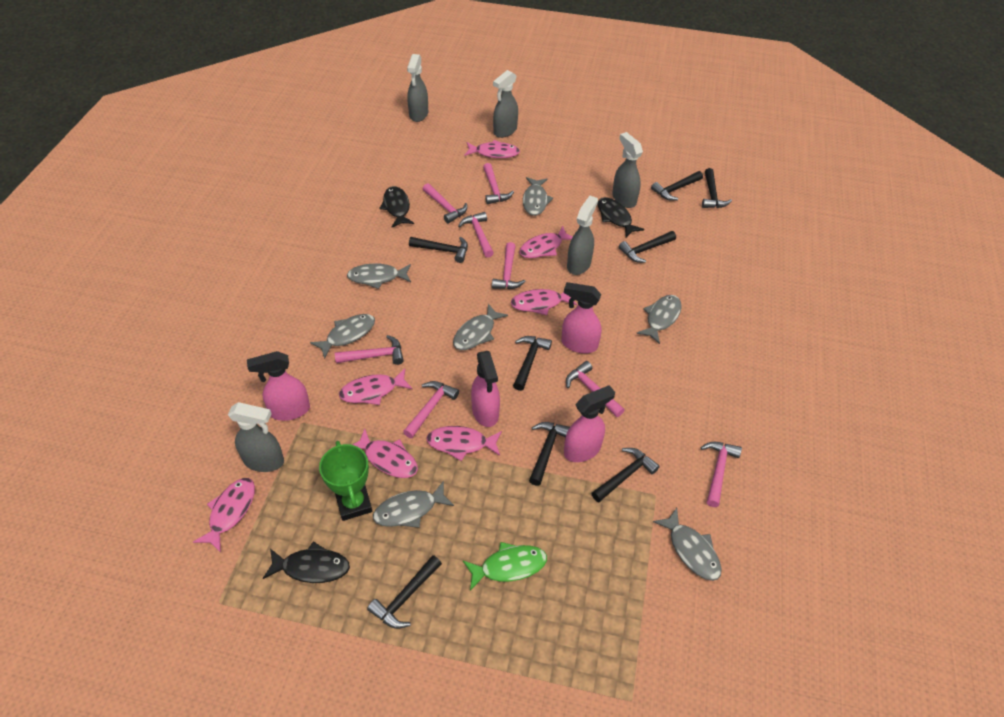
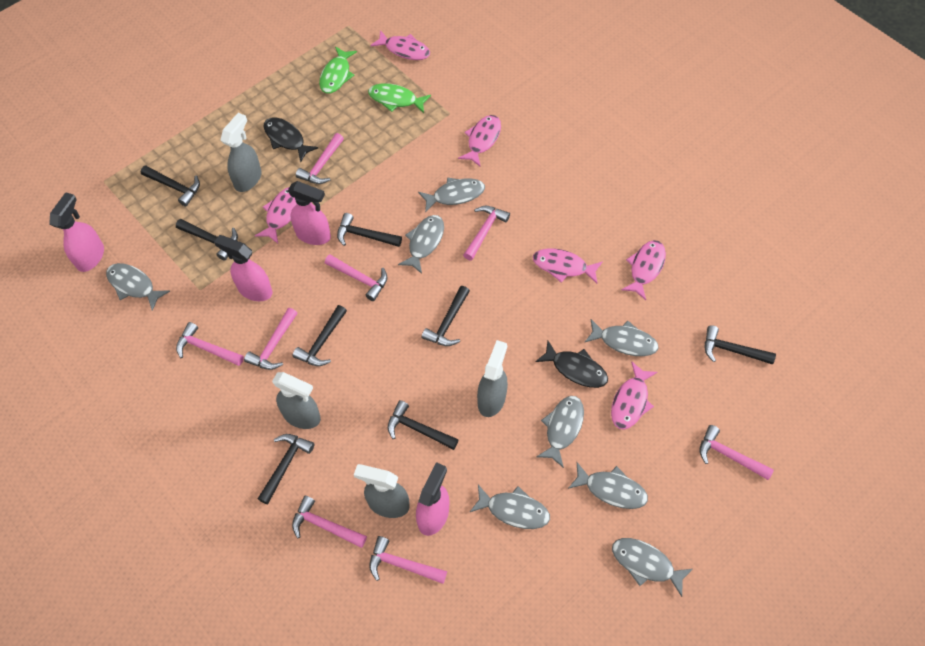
black fish: [263,541,350,583] [379,186,414,227] [598,197,644,237] = 3 -> [264,117,318,163] [535,341,608,388] = 2
green fish: [463,542,547,590] = 1 -> [319,46,357,93] [368,83,431,113] = 2
green trophy: [319,441,372,521] = 1 -> none = 0
grey fish: [310,314,375,359] [347,263,411,289] [373,481,454,528] [453,304,508,350] [523,177,553,216] [636,295,682,344] [653,508,722,581] = 7 -> [106,263,170,311] [398,215,444,274] [418,177,485,213] [470,485,550,529] [537,396,584,468] [568,462,648,509] [584,319,659,356] [612,538,693,597] = 8
grey spray bottle: [228,402,284,472] [407,54,428,122] [493,70,518,138] [567,196,598,275] [612,132,643,208] = 5 -> [220,113,261,192] [272,372,321,429] [354,464,410,518] [477,340,508,417] = 4
pink fish: [193,478,255,552] [339,368,412,405] [352,429,418,478] [426,426,502,461] [464,140,520,158] [511,289,577,315] [519,226,573,258] = 7 -> [255,187,297,243] [370,30,430,60] [458,115,501,167] [533,249,603,284] [611,361,658,430] [621,240,666,300] = 6

